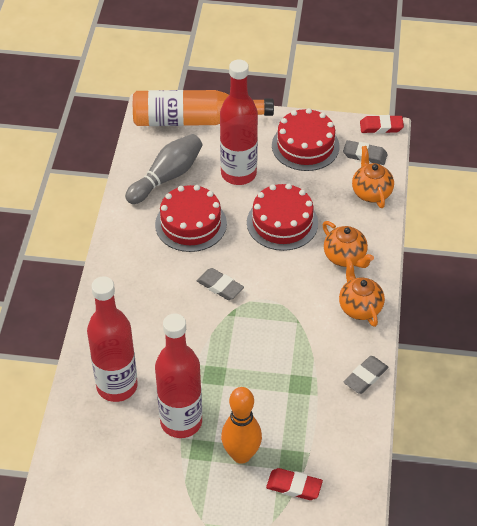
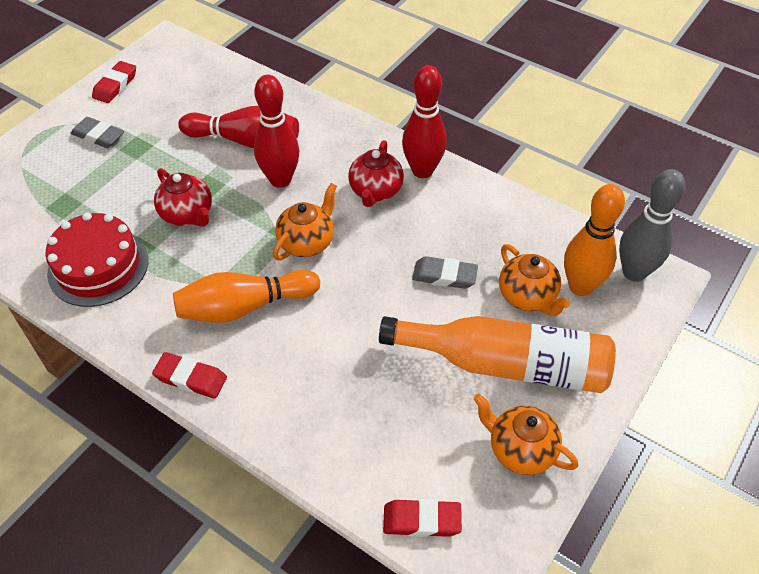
grey eraser: [197,268,244,300] [343,140,388,165] [344,356,388,394] = 3 -> [70,117,124,148] [412,256,478,289] = 2
orange bowling pin: [221,387,262,464] = 1 -> [173,270,320,323] [564,184,625,296] = 2
red bottle: [87,276,138,402] [155,313,202,438] [220,59,258,185] = 3 -> none = 0
red bowling pin: none = 0 -> [178,106,299,148] [254,75,299,188] [402,65,447,178] = 3
red cake: [155,185,227,252] [247,184,318,251] [272,108,340,171] = 3 -> [45,212,148,307] = 1
red eraser: [266,468,323,500] [360,115,404,133] = 2 -> [92,61,136,103] [152,352,227,399] [383,499,462,537] = 3
red teapot: none = 0 -> [154,168,212,227] [348,140,404,207] = 2

